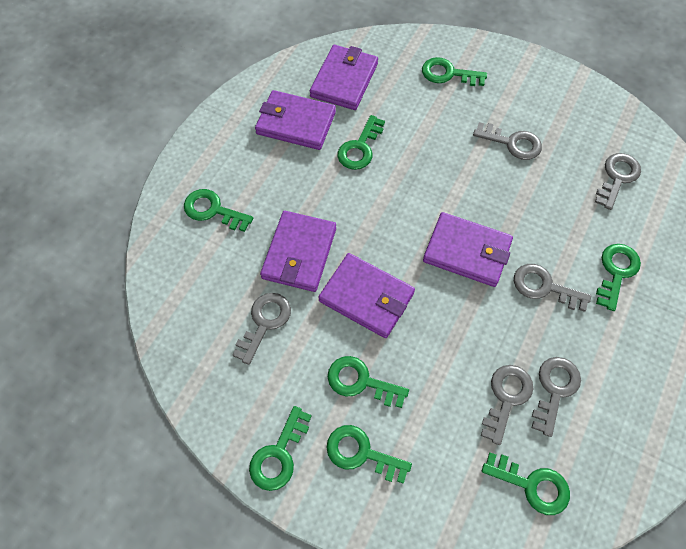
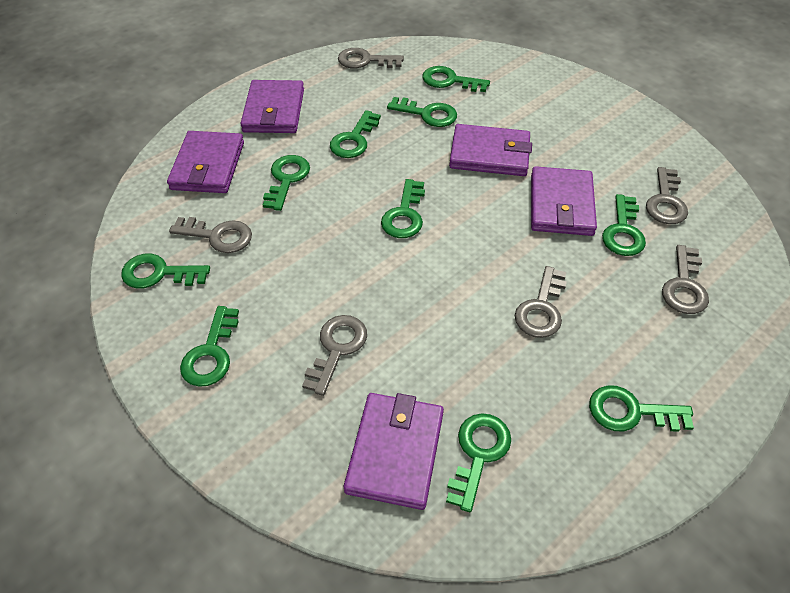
green key: [184,189,253,232] [249,406,312,491] [326,425,412,484] [328,356,409,408] [337,115,385,170] [422,57,487,86] [482,452,570,515] [596,244,641,311] = 8 -> [121,254,210,288] [180,306,239,387] [263,155,310,211] [330,110,381,158] [381,179,425,238] [387,97,457,127] [422,66,490,92] [446,413,511,512] [589,385,694,432] [602,194,646,256] = 10

